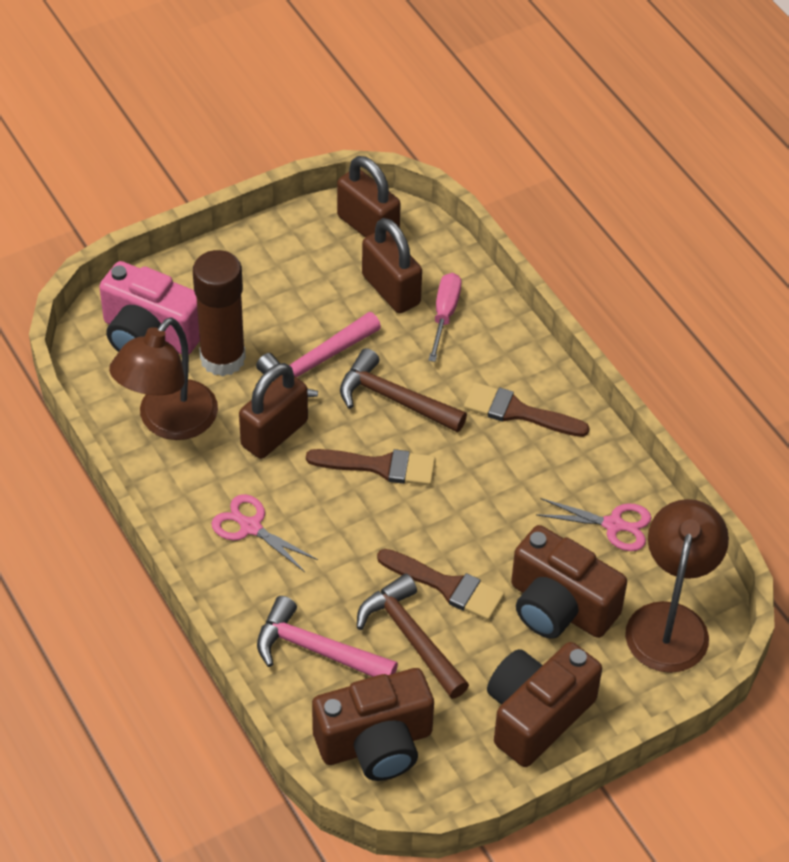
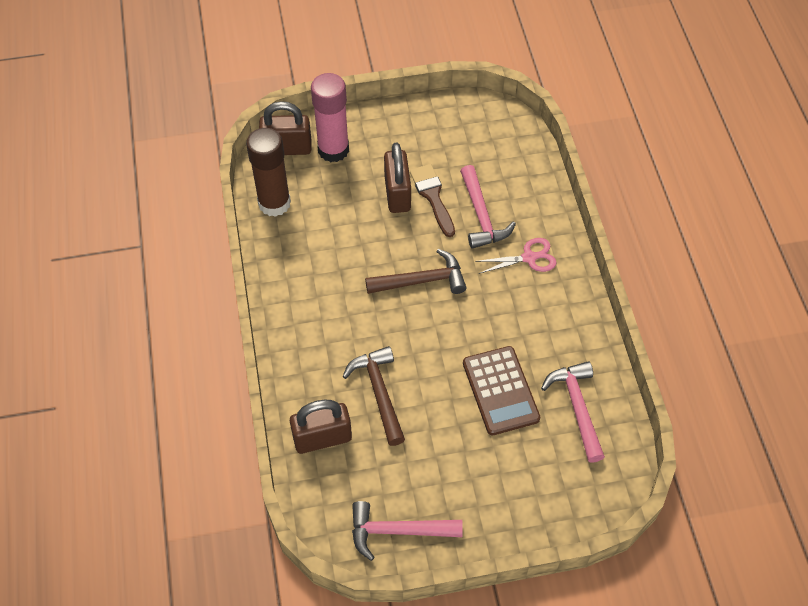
brown brush: [306,449,435,485] [377,549,504,620] [464,382,590,437] = 3 -> [410,164,455,237] = 1
brown calculator: none = 0 -> [463,346,540,435] = 1
brown camera: [312,668,434,781] [487,642,602,767] [511,525,627,639] = 3 -> none = 0
brown lamp: [109,317,218,440] [625,499,729,673] = 2 -> none = 0
pink camera: [99,261,200,355] = 1 -> none = 0
pink glue stick: none = 0 -> [311,73,349,162] = 1
pink hammer: [256,312,381,397] [257,596,398,677] = 2 -> [352,501,463,561] [460,165,516,249] [541,361,605,463] = 3
pink scissors: [211,494,318,572] [537,498,651,551] = 2 -> [475,238,557,274] = 1
pink screwdriver: [428,273,462,362] = 1 -> none = 0

